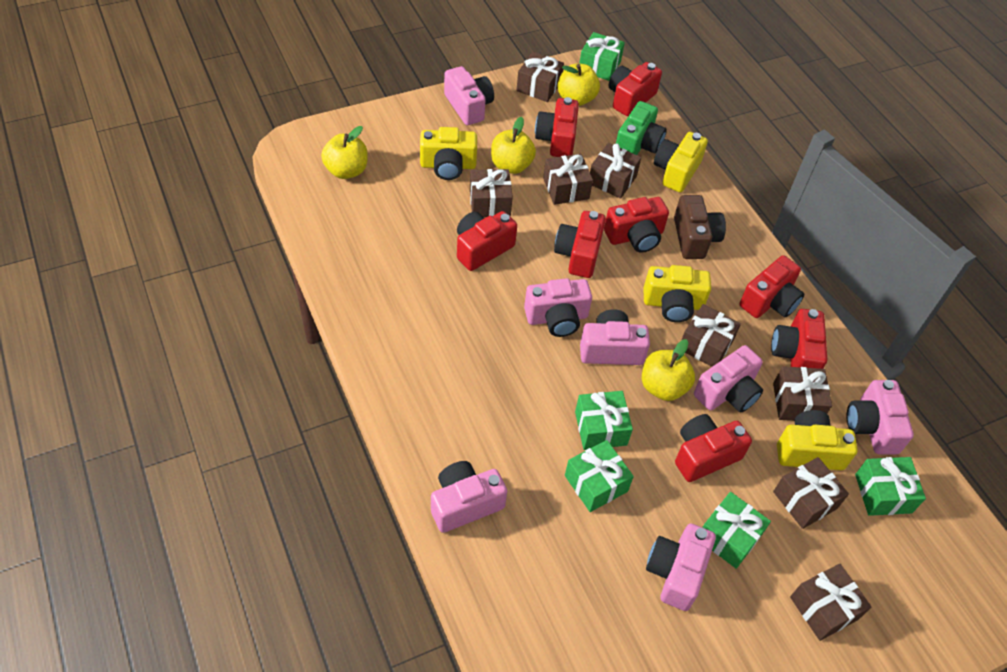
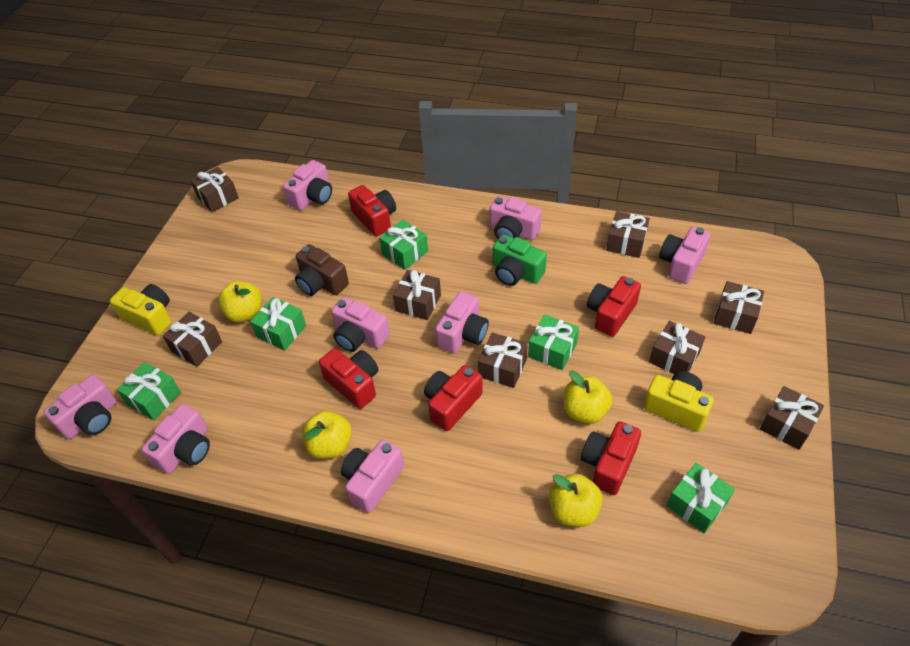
pink camera: [431,461,507,533] [444,66,494,125] [524,278,592,337] [580,309,650,365] [646,524,716,611] [694,345,763,413] [847,380,914,455] = 7 -> [43,375,117,439] [141,404,210,474] [283,160,332,210] [331,297,390,352] [341,440,404,513] [435,291,489,353] [490,196,542,240] [659,226,711,284] = 8
red camera: [457,211,517,271] [535,97,579,157] [554,211,606,278] [604,197,669,253] [609,62,662,116] [675,414,752,482] [740,255,804,318] [771,309,827,369] = 8 -> [319,348,379,409] [348,185,396,236] [424,365,483,431] [581,421,641,495] [587,276,641,337] = 5
yellow camera: [420,127,477,180] [644,265,711,322] [654,132,708,192] [777,410,858,470] = 4 -> [110,284,172,335] [644,371,714,432] = 2

